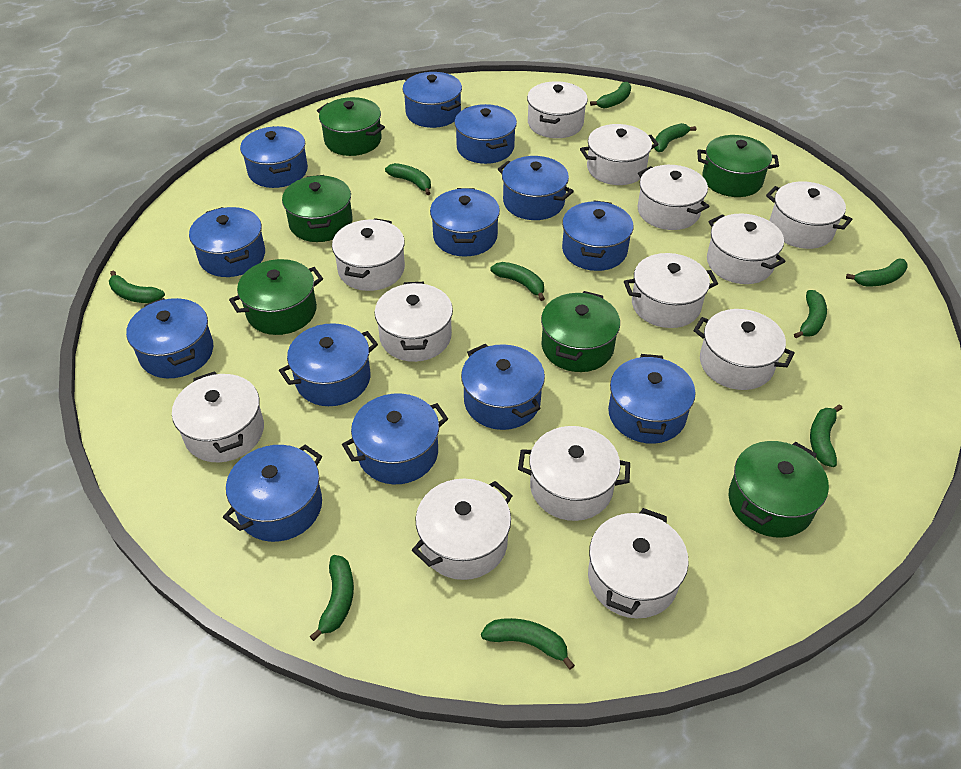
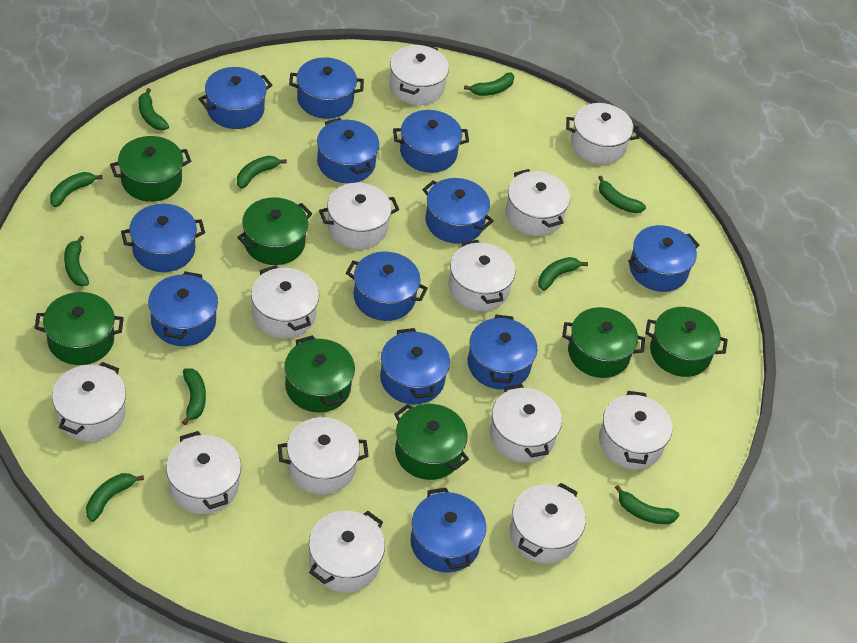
blue pot: [126,298,213,378] [189,207,265,277] [223,444,322,542] [240,126,308,188] [279,323,378,406] [342,394,448,484] [402,72,462,128] [430,188,500,257] [454,104,517,164] [461,344,545,430] [498,156,574,220] [562,200,633,271] [608,354,695,444] = 13 -> [121,204,205,272] [148,271,218,346] [199,67,272,129] [289,57,364,119] [317,118,379,183] [346,251,428,321] [380,328,450,404] [393,110,469,173] [411,488,486,573] [422,178,494,244] [468,315,537,390] [628,225,699,292] = 12
green pot: [229,259,323,335] [282,175,353,242] [317,97,385,156] [541,291,620,372] [697,135,779,197] [728,441,829,538] = 6 -> [35,292,124,365] [110,136,191,202] [237,197,312,265] [284,335,355,413] [394,404,469,480] [562,307,645,378] [645,307,728,377] = 7

